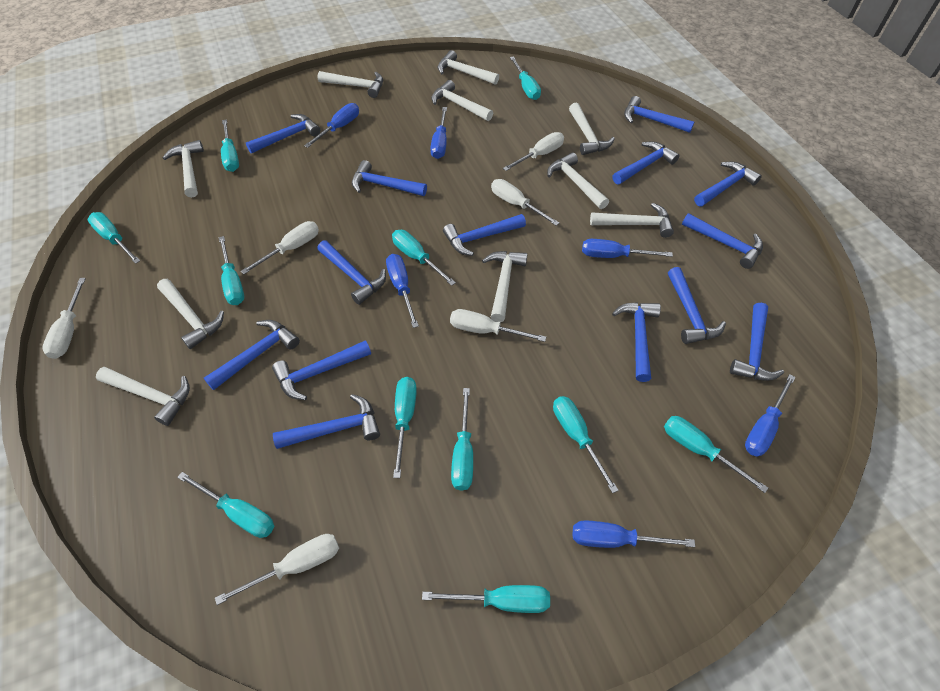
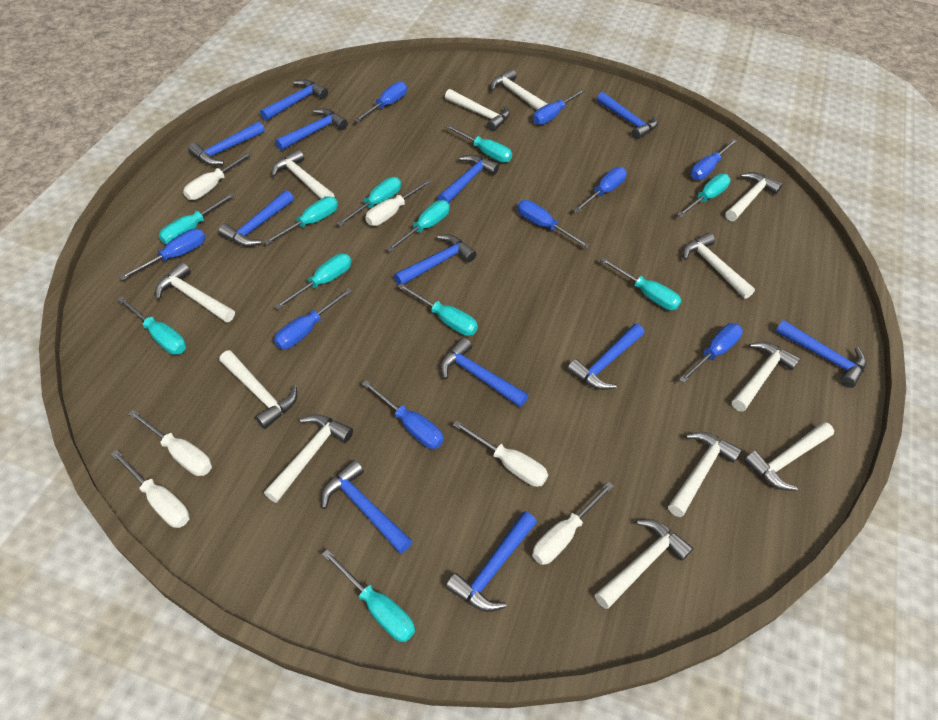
blue hammer: [204,320,300,390] [246,114,320,153] [272,340,371,400] [273,394,380,449] [317,240,386,305] [352,160,427,196] [443,214,526,256] [612,141,679,184] [612,302,661,382] [624,96,694,133] [668,267,726,344] [682,213,763,269] [694,162,762,206] [730,303,784,381] = 14 -> [188,121,265,166] [218,190,294,247] [260,79,328,121] [275,108,348,150] [321,460,413,554] [394,234,476,285] [438,155,499,203] [440,338,528,407] [446,511,537,612] [567,324,644,390] [597,92,658,140] [775,320,866,388] = 12
blue screwdriver: [304,103,359,148] [386,254,419,328] [430,107,447,159] [573,520,695,548] [582,239,673,258] [745,374,796,457] = 6 -> [119,229,206,280] [274,288,352,349] [354,82,407,123] [362,380,444,449] [517,200,590,248] [533,89,585,125] [573,167,627,213] [679,323,743,383] [690,139,737,180] = 9
white hammer: [96,367,190,426] [157,279,224,349] [163,140,204,198] [318,71,383,98] [432,80,493,121] [437,50,499,85] [482,251,528,322] [547,153,609,209] [569,103,615,155] [590,203,674,238] = 10 -> [155,262,235,323] [219,350,297,429] [264,414,353,503] [271,149,335,199] [445,89,510,132] [490,69,547,110] [595,519,693,609] [668,432,742,517] [683,233,755,299] [725,172,782,221] [732,342,800,412] [744,422,834,491] = 12

